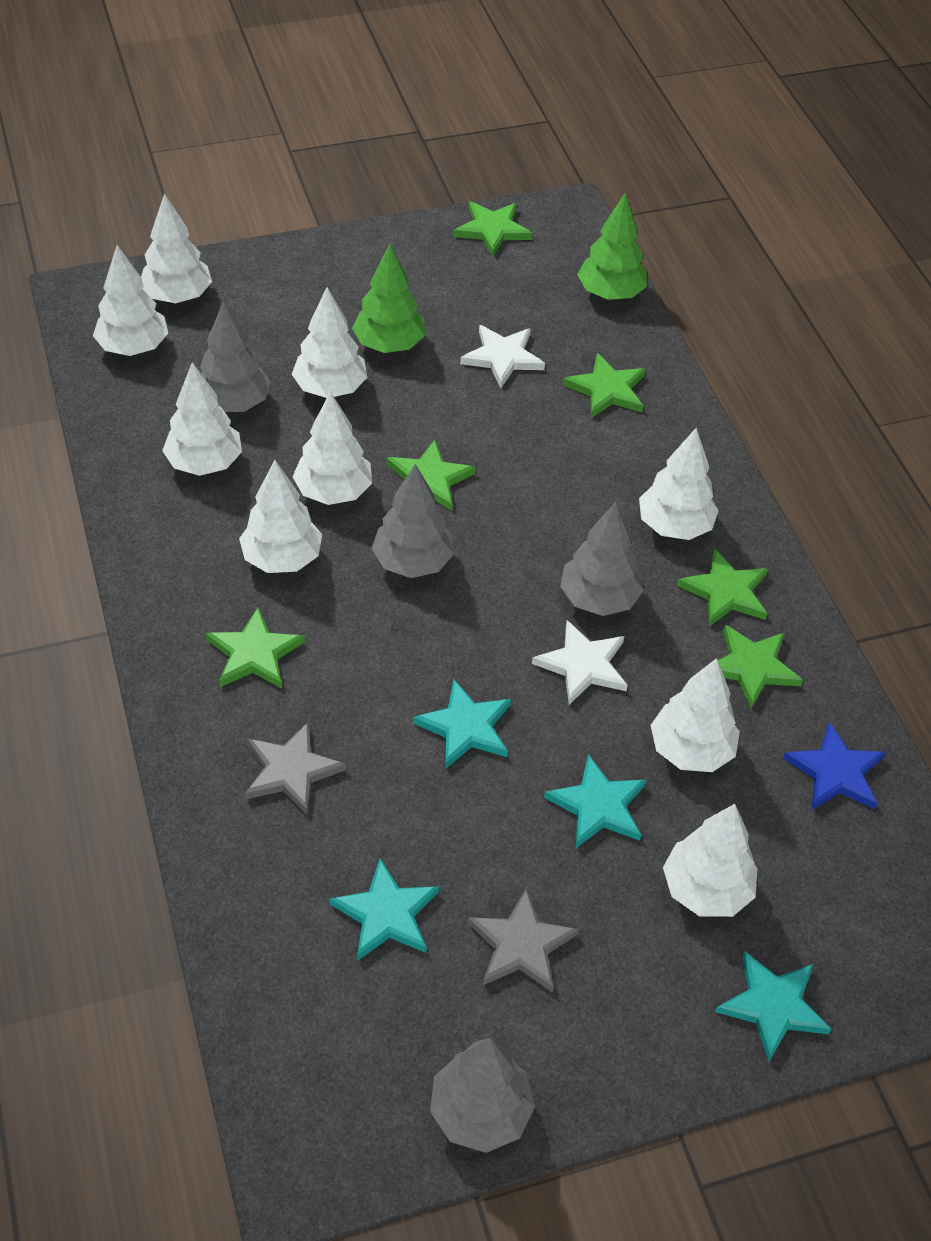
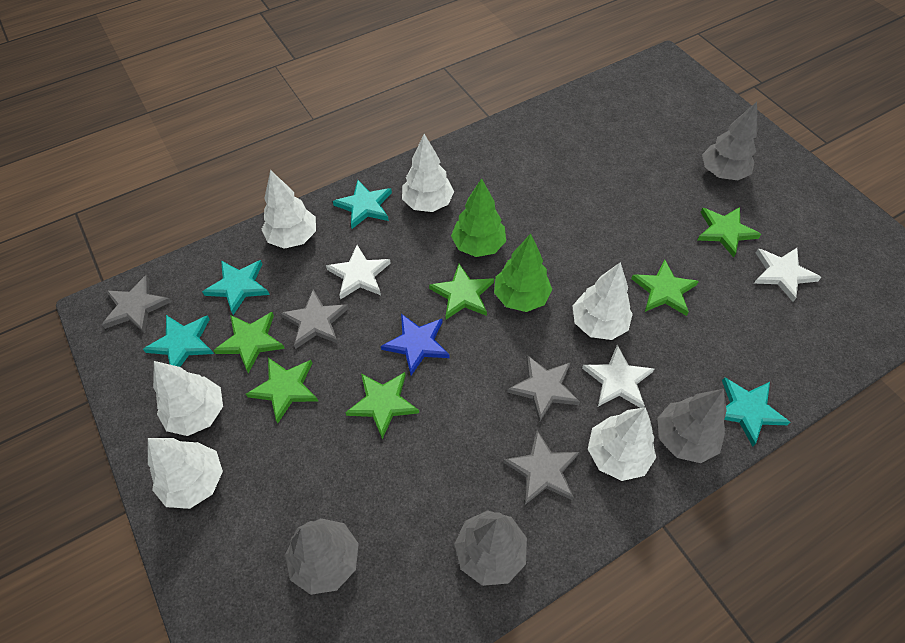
grey star: [245,721,346,816] [468,888,579,993] = 2 -> [102,275,171,333] [280,289,349,349] [503,430,579,505] [507,355,580,423] = 4
white star: [460,325,545,388] [532,620,628,705] = 2 -> [326,245,391,300] [582,345,654,408] [754,248,821,302] = 3
white tree: [93,245,168,356] [141,193,212,303] [162,362,242,476] [239,460,322,573] [292,287,367,398] [293,392,372,505] [639,428,719,540] [651,658,740,772] [663,804,757,917] = 9 -> [148,438,223,509] [153,361,223,436] [261,170,316,249] [402,134,454,212] [572,262,633,340] [588,407,656,481] = 6

